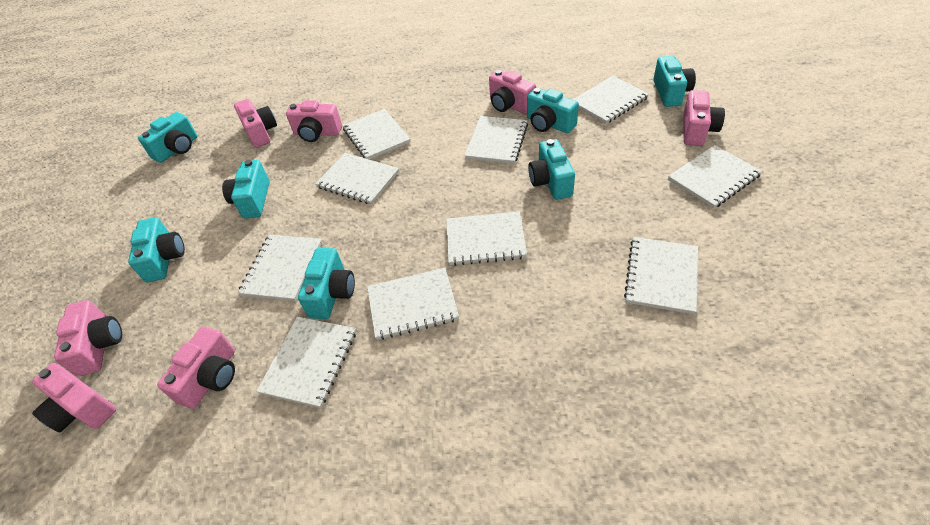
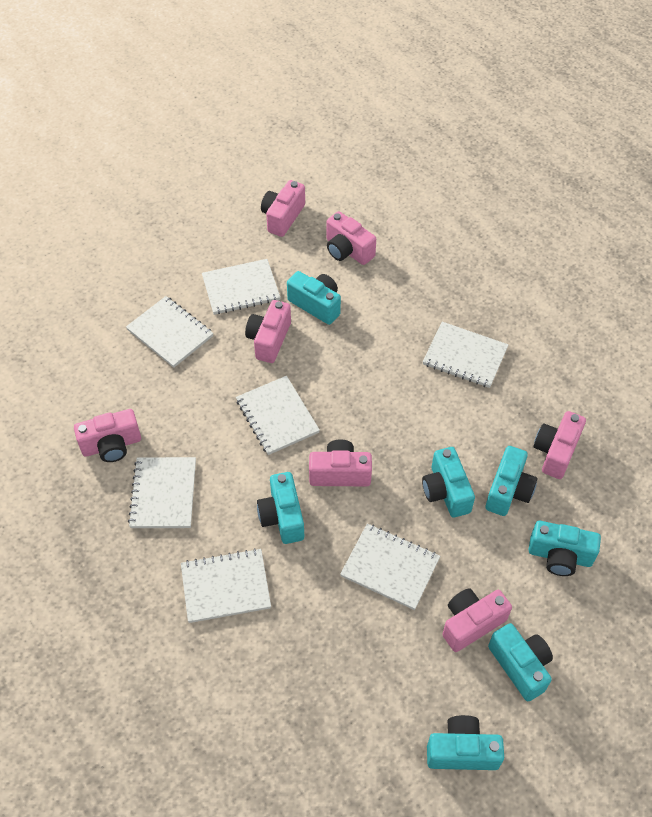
white notebook: [238,235,322,301] [256,317,356,408] [315,153,399,205] [342,109,410,160] [367,268,459,340] [446,211,527,266] [464,116,528,164] [572,76,649,124] [624,237,698,315] [668,145,762,209] = 10 -> [126,296,214,368] [128,457,196,528] [181,548,271,623] [202,259,280,315] [236,376,320,455] [340,523,440,610] [423,322,509,388] = 7

